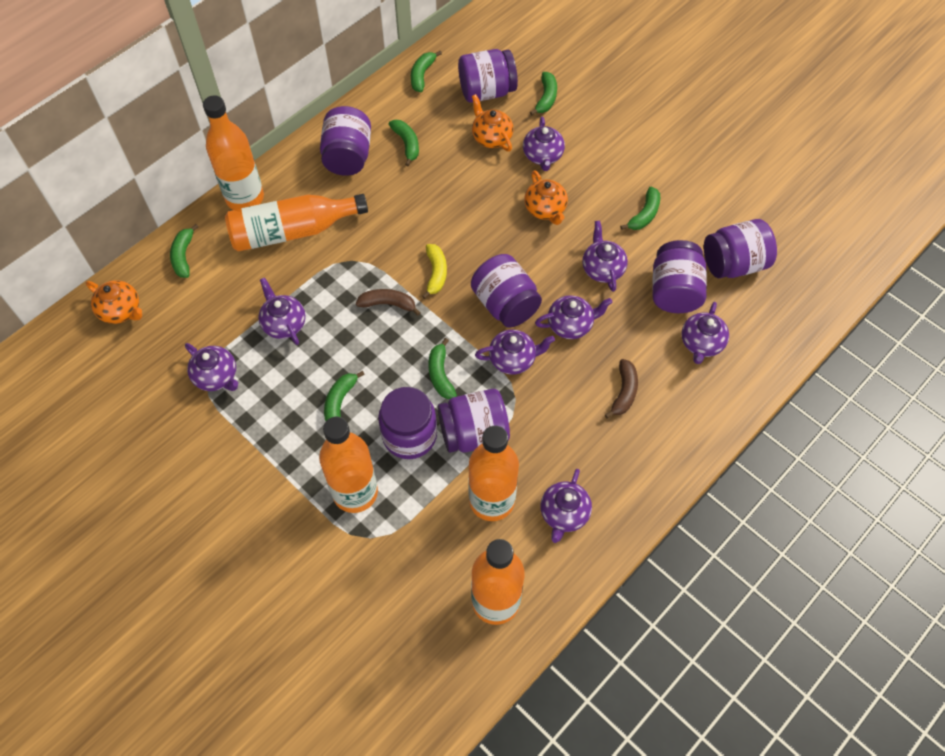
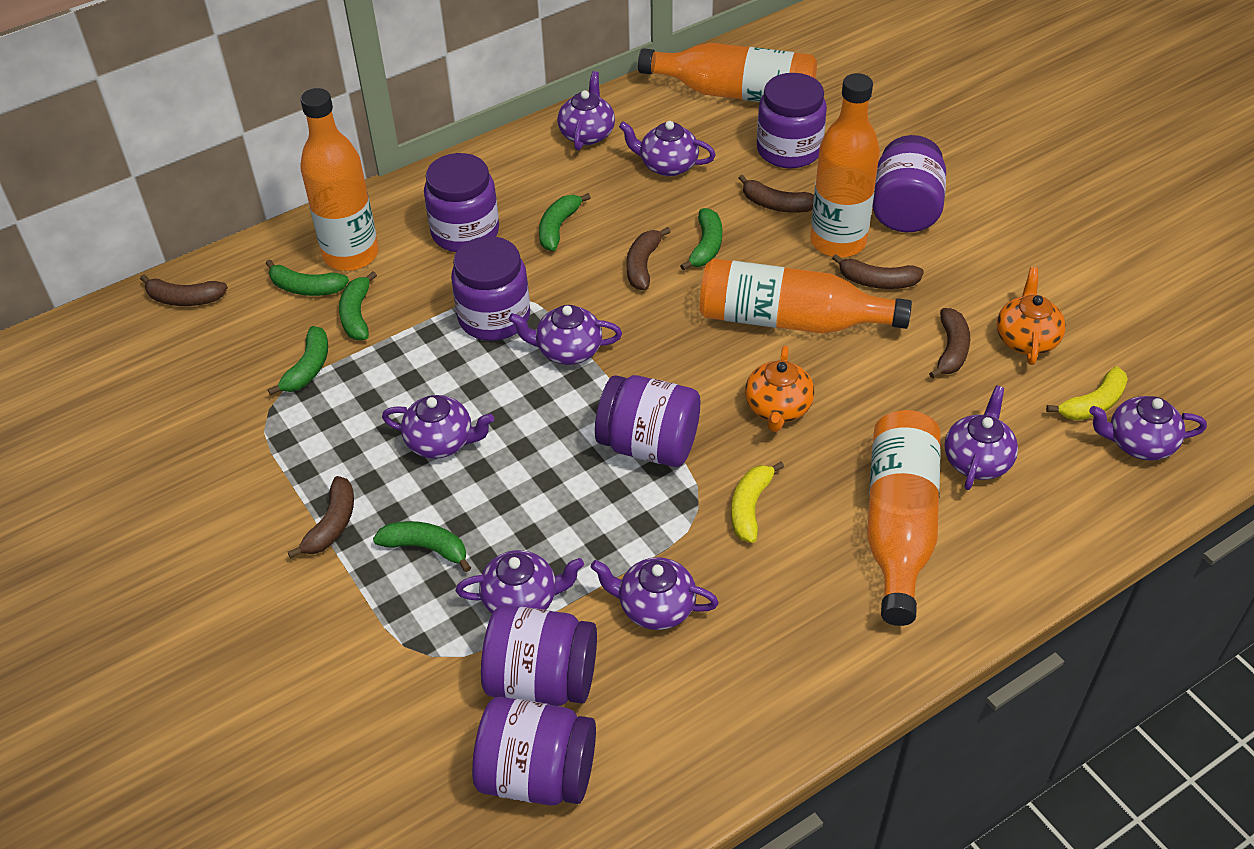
brown banana: [356,289,421,316] [605,359,638,419] = 2 -> [140,274,228,306] [288,476,354,558] [627,227,671,290] [739,174,814,213] [832,254,924,289] [929,308,970,379] = 6
green banana: [170,224,199,278] [324,371,365,421] [389,120,419,166] [411,51,442,92] [428,338,457,399] [530,72,557,116] [620,186,660,230] = 7 -> [266,259,349,296] [268,326,328,396] [339,271,377,340] [373,521,471,572] [539,193,591,251] [680,208,722,271] = 6
orange teapot: [86,281,142,324] [472,94,513,152] [524,170,568,225] = 3 -> [745,346,814,432] [997,267,1066,365] = 2
yellow banana: [422,244,447,299] = 1 -> [731,462,784,543] [1046,366,1128,420] = 2

